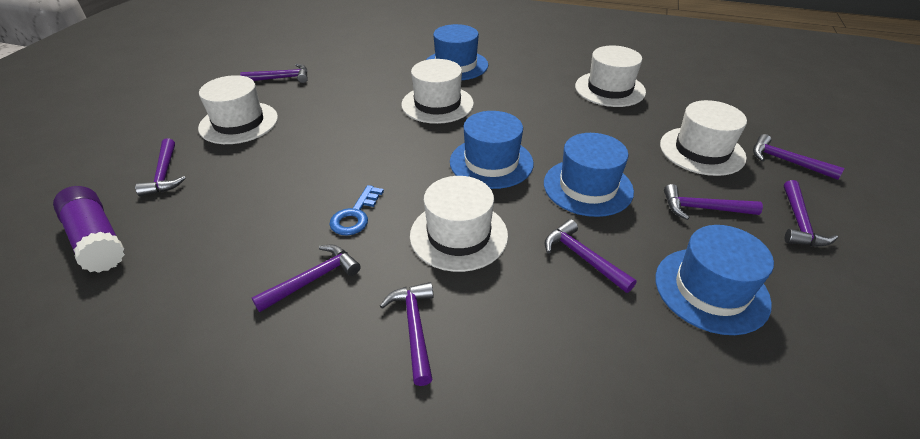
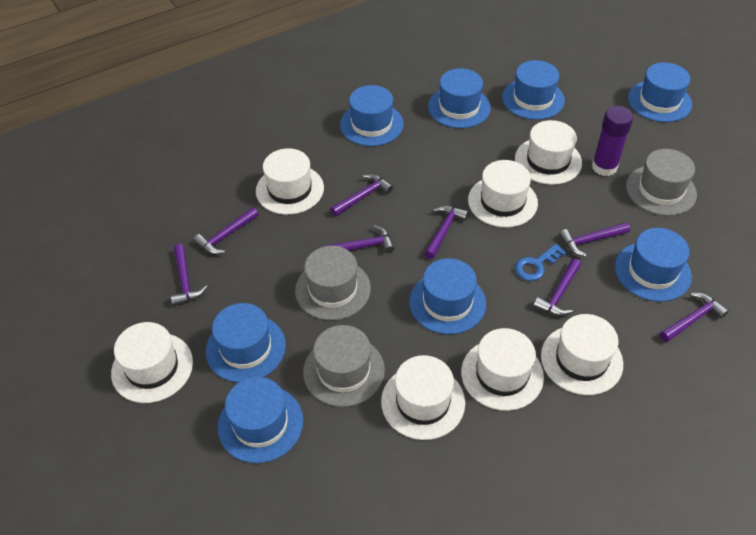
blue hat: [426,24,488,80] [450,111,534,189] [544,133,634,217] [655,225,774,335] = 4 -> [206,303,286,382] [218,377,303,463] [340,85,404,146] [409,258,486,334] [428,68,491,128] [502,60,565,120] [615,228,692,302] [628,62,692,122] = 8
grey hat: none = 0 -> [295,246,371,320] [303,325,385,407] [626,149,697,216] = 3
white hat: [198,75,278,144] [401,59,474,124] [410,176,508,272] [575,46,646,107] [660,100,747,176] = 5 -> [111,322,193,403] [256,148,324,215] [381,355,465,440] [461,328,544,411] [468,160,538,228] [515,120,582,185] [541,314,623,395] = 7

